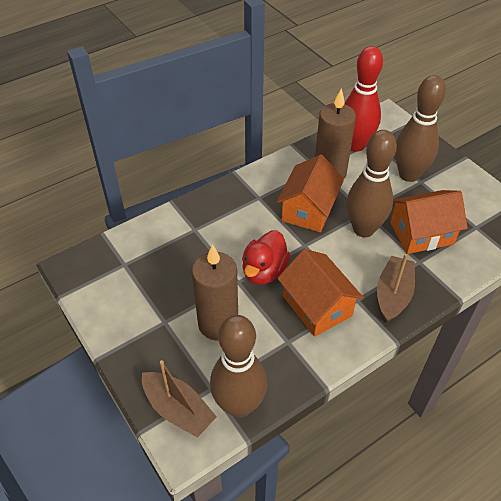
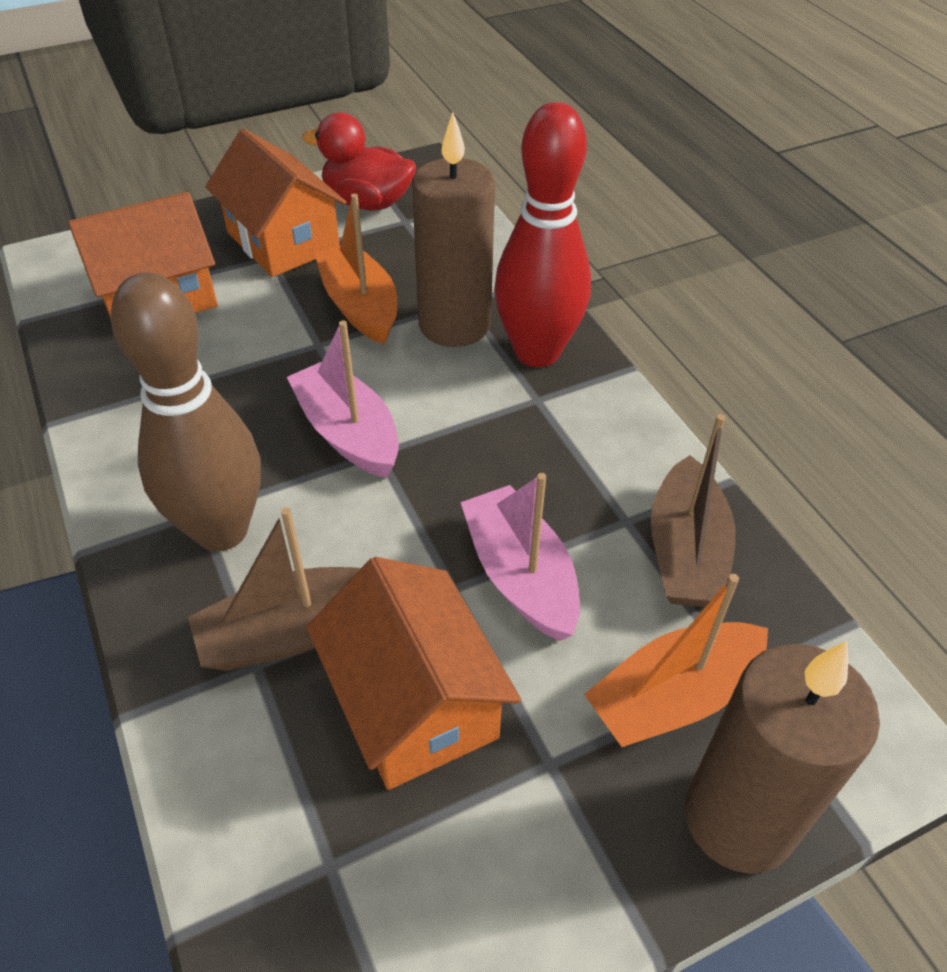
brown bowling pin: [210,315,267,418] [346,130,397,237] [395,75,446,182] = 3 -> [111,272,261,551] = 1
orange boat: none = 0 -> [314,193,397,345] [584,574,768,747] = 2
pink boat: none = 0 -> [287,320,399,478] [460,473,580,641] = 2

